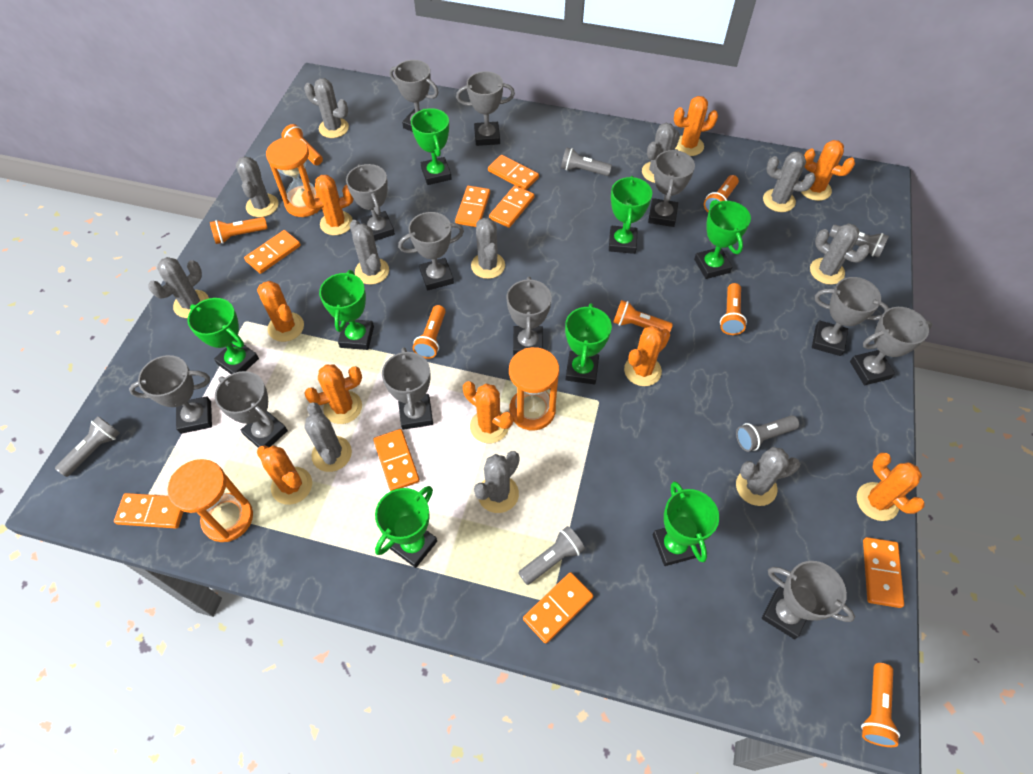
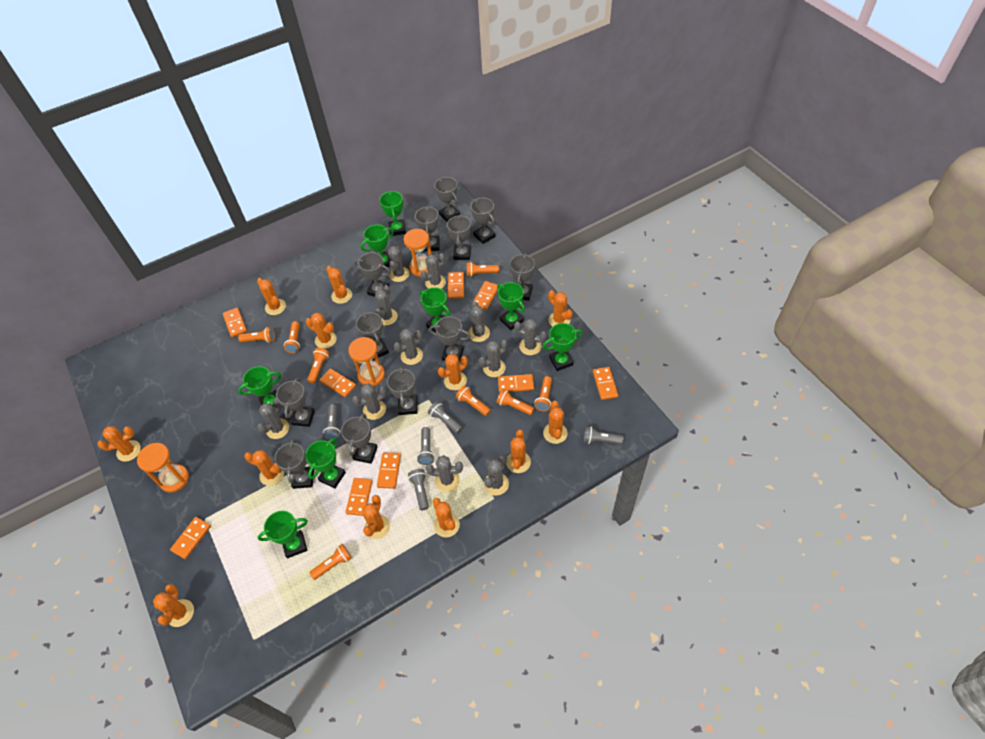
orange cactus: [257,281,304,342] [257,445,312,505] [302,175,353,235] [304,365,362,424] [463,381,513,443] [624,326,670,386] [674,96,718,156] [801,140,855,201] [857,453,925,521] = 9 -> [98,426,141,462] [153,584,194,627] [244,450,284,486] [257,278,286,315] [306,313,337,349] [326,266,352,304] [362,495,390,539] [433,498,460,537] [438,354,468,390] [506,430,531,473] [543,401,567,444] [548,290,573,327] = 12
orange domino: [114,493,183,529] [244,230,301,274] [373,429,420,491] [455,186,490,227] [488,155,539,190] [489,185,535,228] [523,572,593,644] [863,537,904,608] = 8 -> [170,517,211,559] [223,308,247,337] [320,368,356,397] [345,478,372,516] [377,453,401,489] [448,272,464,299] [473,281,498,310] [498,374,534,392] [593,367,618,400] = 9
orange flashlight: [210,217,268,244] [281,124,323,165] [413,305,446,359] [613,300,673,332] [704,175,739,212] [720,283,747,335] [861,663,900,747] = 7 -> [238,327,275,343] [284,321,300,353] [307,348,329,384] [309,544,352,580] [456,385,491,416] [467,262,499,277] [496,389,534,415] [535,376,552,411] = 8

